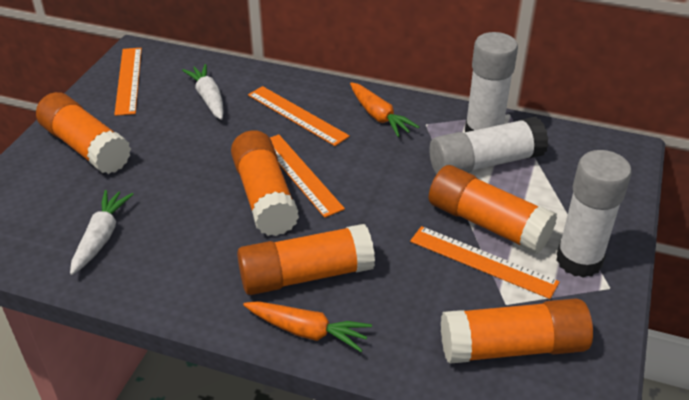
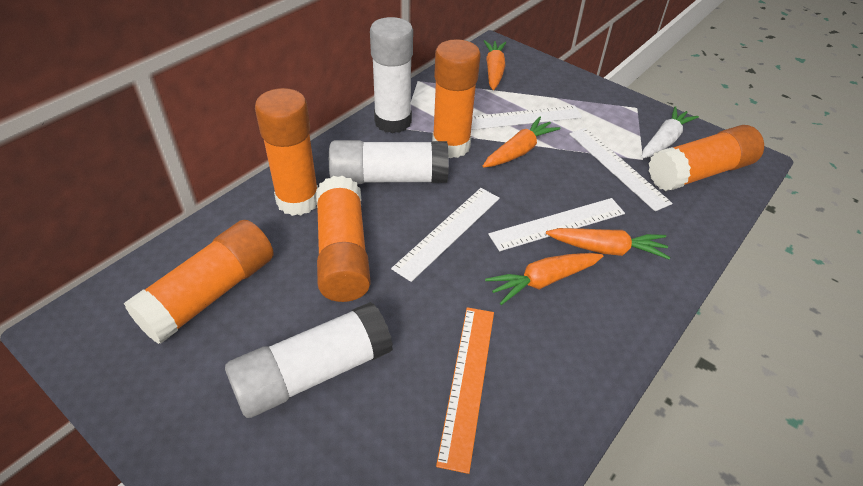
orange carrot: [243,301,372,352] [350,82,419,137] = 2 -> [483,116,560,167] [484,40,506,90] [485,253,603,305] [546,228,671,259] = 4
orange ruler: [114,48,142,116] [248,86,350,146] [270,134,345,218] [410,226,560,299] = 4 -> [436,307,494,474] = 1
white carrot: [70,190,133,275] [182,64,224,120] = 2 -> [641,106,699,158] = 1
white ruler: none = 0 -> [391,188,500,282] [471,105,582,130] [488,198,625,251] [569,128,673,211] = 4

